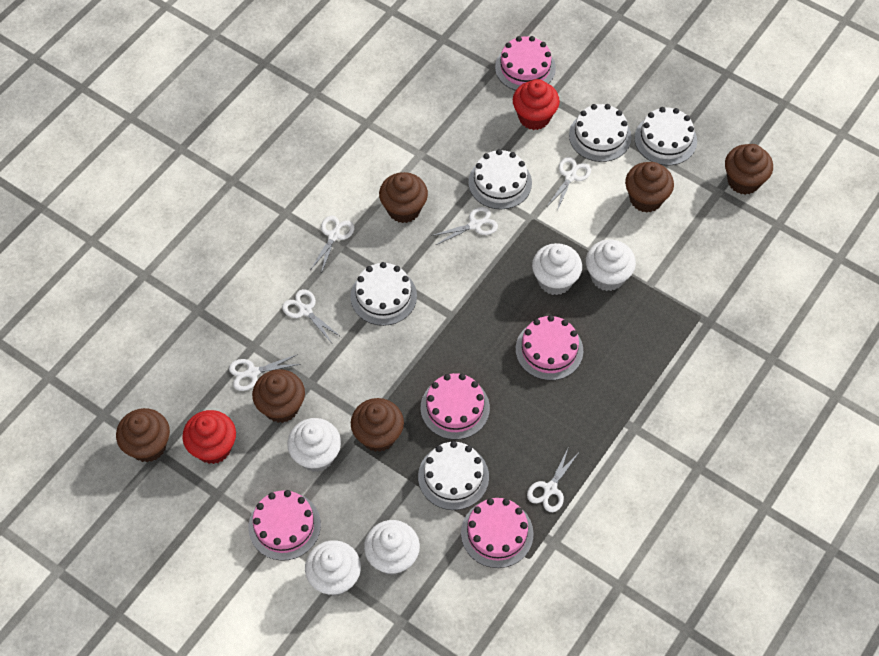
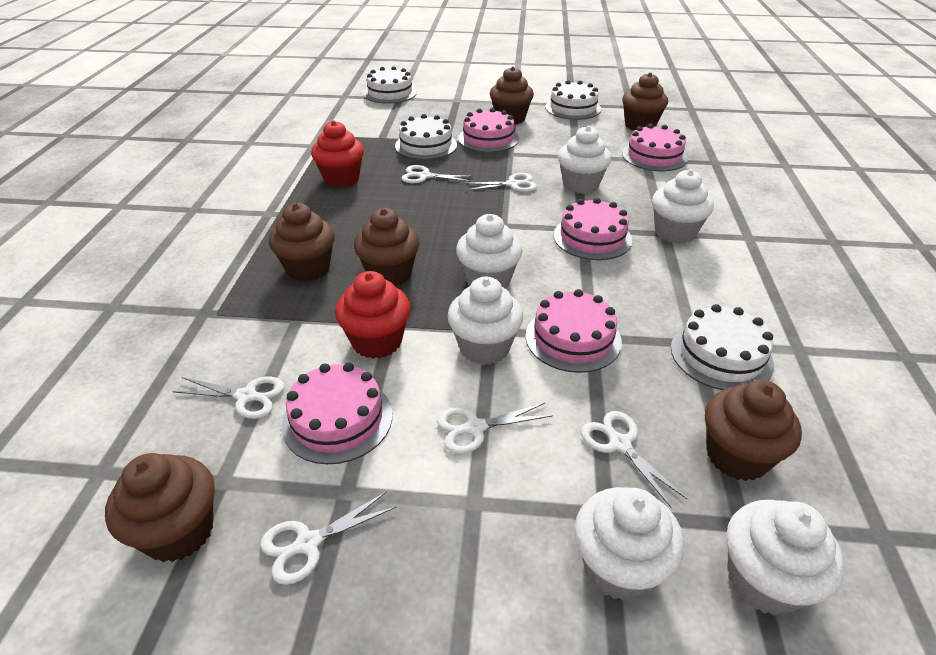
white cake: [351,262,417,326] [418,441,489,510] [468,149,532,209] [569,104,631,162] [634,107,697,165] = 5 -> [364,66,417,103] [395,114,457,160] [545,80,601,120] [671,304,774,390] = 4
white cupcake: [287,418,341,472] [305,540,361,596] [364,520,420,575] [532,243,582,295] [586,240,636,291] = 5 -> [448,276,523,365] [456,214,522,289] [558,126,611,194] [575,487,684,601] [652,169,714,244] [727,500,845,616] = 6

